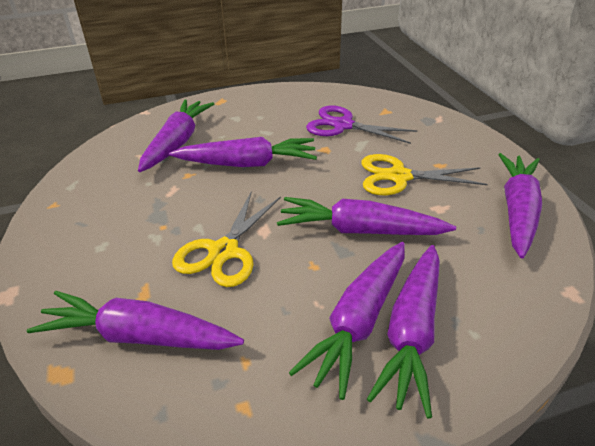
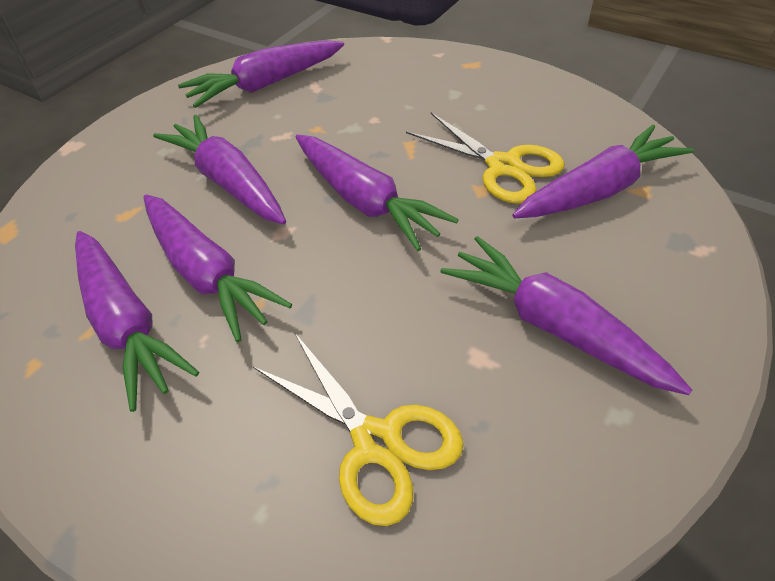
purple scissors: [306,105,417,144] = 1 -> none = 0

